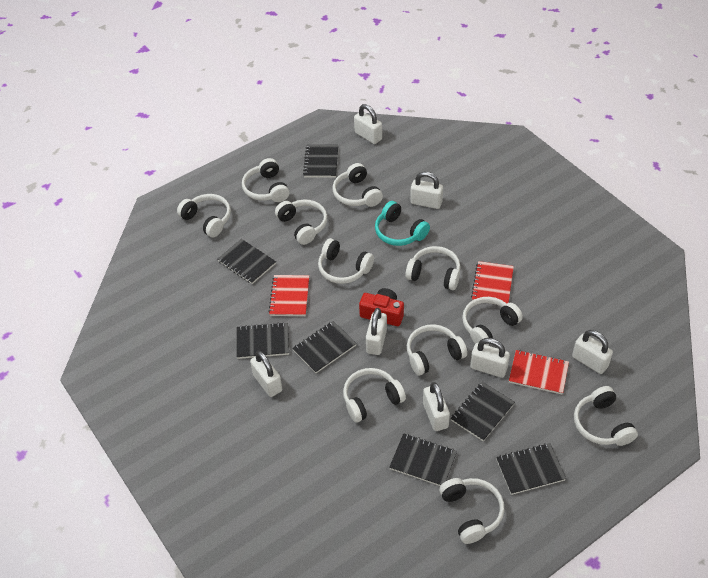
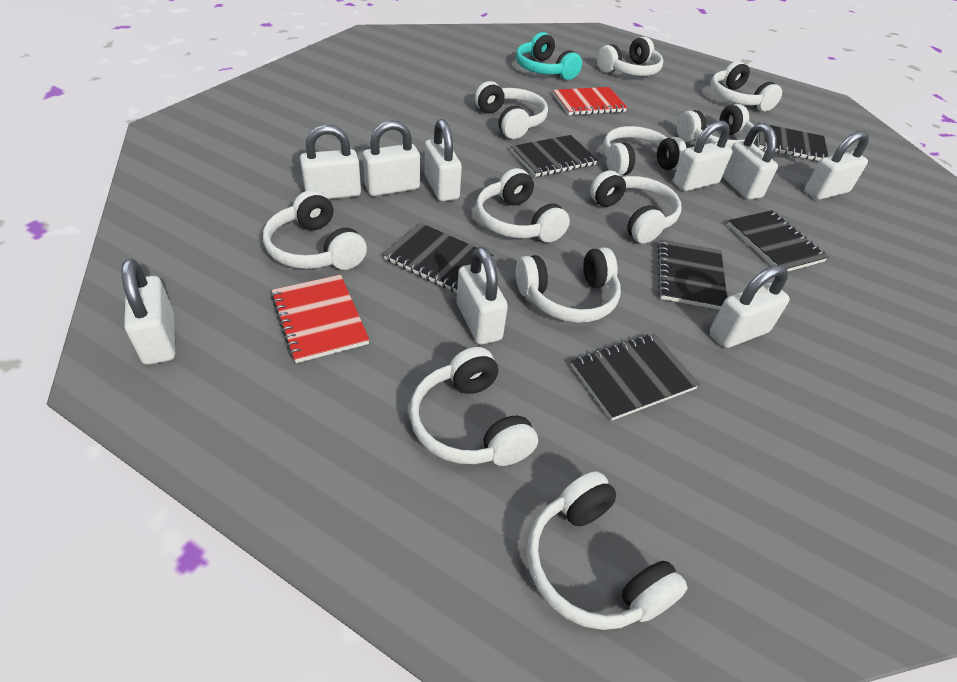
black notebook: [218,239,276,284] [236,322,289,359] [292,321,357,373] [303,145,338,178] [389,433,457,486] [450,382,515,441] [496,443,566,495] = 7 -> [383,223,493,293] [511,135,598,177] [571,333,700,421] [658,240,727,310] [728,210,829,271] [758,123,828,161] = 6
red camera: [359,288,404,326] = 1 -> none = 0
red notebook: [268,275,309,316] [471,261,514,304] [509,350,569,394] = 3 -> [271,275,369,363] [553,87,628,115] = 2
white padlock: [250,351,282,397] [354,104,382,144] [366,308,387,355] [410,172,443,209] [423,382,450,431] [470,338,510,378] [572,330,613,374] = 7 -> [122,259,175,365] [300,125,361,199] [363,120,420,196] [425,119,462,201] [456,247,508,345] [673,121,732,191] [710,265,790,348] [723,123,778,200] [805,131,869,200] = 9

